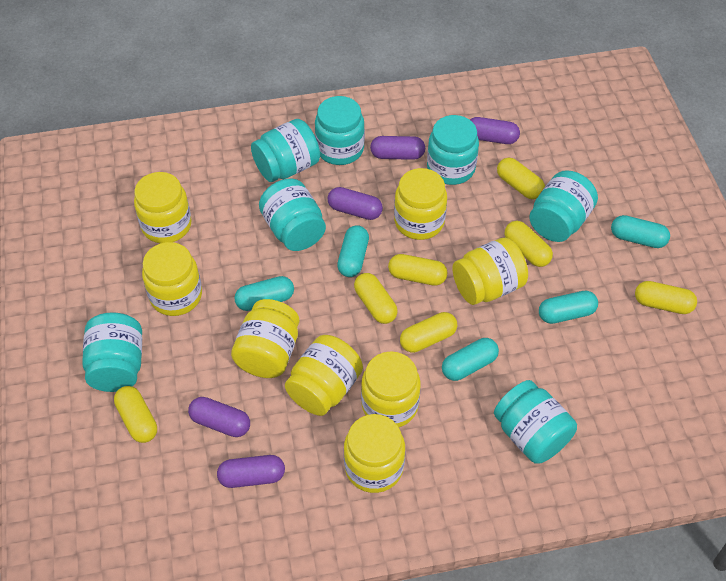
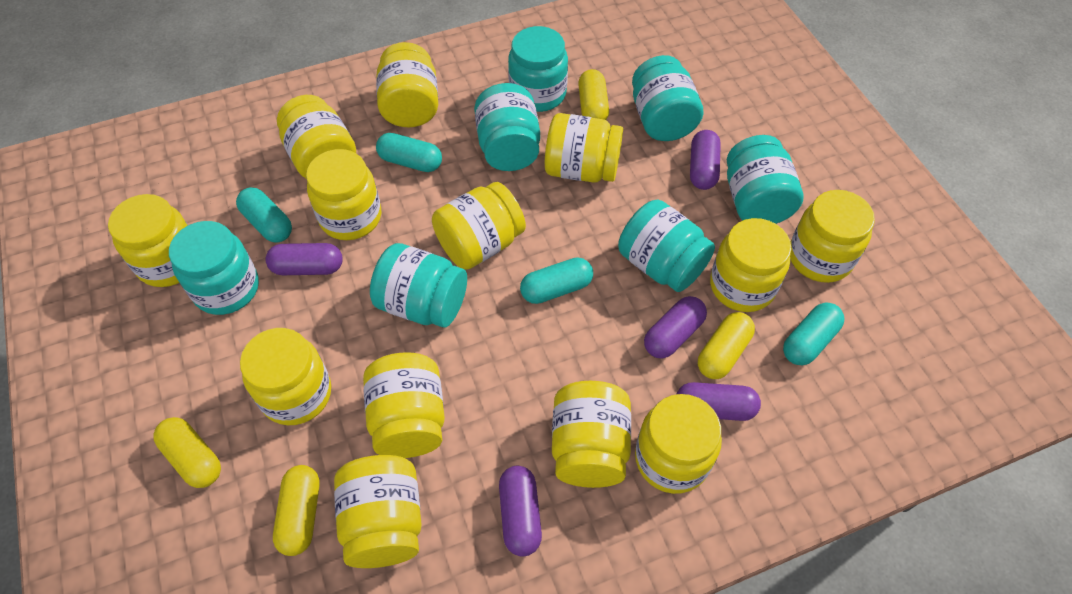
turquoise capsule: [234,276,294,311] [337,225,369,277] [442,338,499,381] [539,291,598,324] [611,215,670,248] = 5 -> [236,187,292,243] [376,133,442,172] [520,257,593,304] [783,302,845,365] = 4
yellow capsule: [114,386,157,443] [354,273,398,324] [388,254,447,286] [400,312,457,353] [497,157,545,200] [505,221,553,267] [635,281,697,314] = 7 -> [153,417,221,488] [273,465,320,556] [578,69,609,120] [698,312,755,379] = 4
yellow jar: [134,172,192,243] [142,242,202,316] [231,299,300,378] [285,335,363,416] [344,414,405,493] [361,351,421,427] [394,168,447,240] [452,238,528,305] = 8 -> [108,194,188,287] [240,328,331,425] [277,95,356,179] [306,149,381,240] [334,455,422,568] [363,352,445,458] [376,42,438,127] [432,182,526,270] [545,113,623,183] [552,381,631,488] [635,394,722,494] [710,218,791,312] [790,190,875,283] = 13

